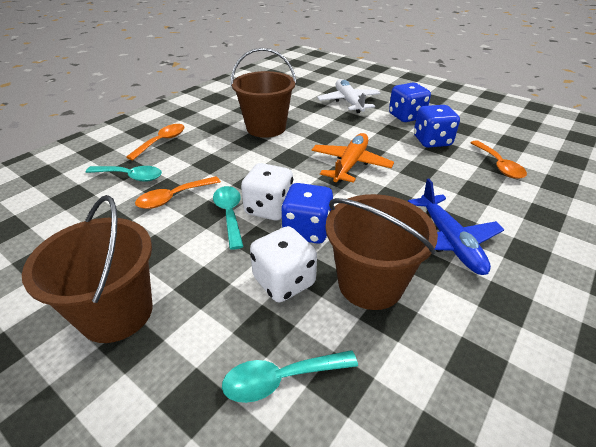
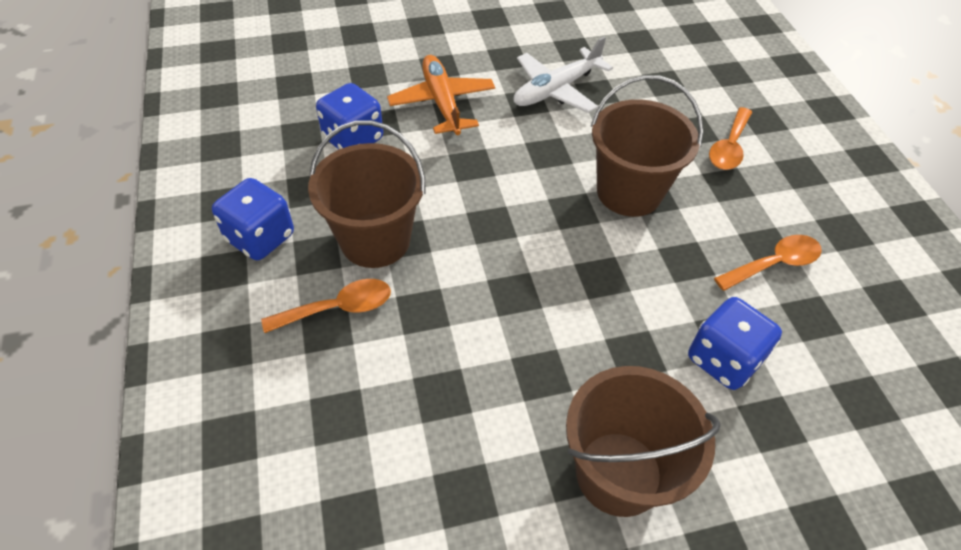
blue plane: [408,178,504,275] = 1 -> none = 0
turquoise spoon: [86,166,162,182] [213,186,244,250] [222,350,358,403] = 3 -> none = 0
white dice: [241,163,293,220] [250,226,317,302] = 2 -> none = 0

